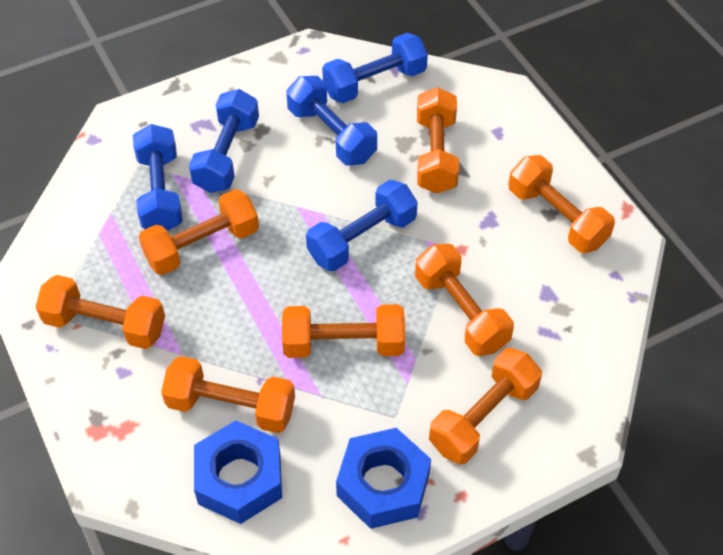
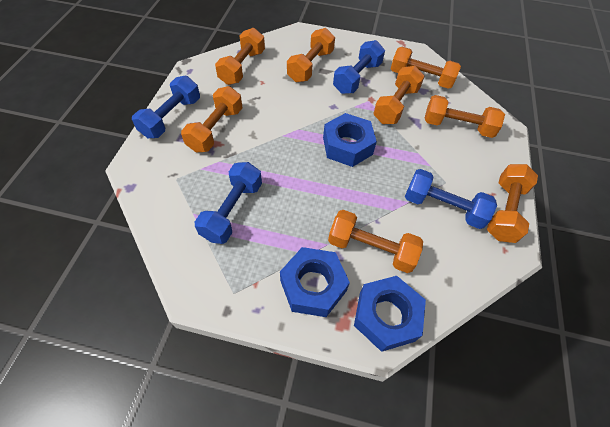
blue dumbbell: [133,124,183,231] [189,89,259,193] [286,76,377,166] [306,180,418,271] [322,33,428,103] = 5 -> [132,76,200,138] [195,162,262,244] [333,40,385,94] [405,169,497,229] = 4
blue nut: [194,420,282,524] [336,428,431,529] = 2 -> [280,247,350,317] [323,113,377,167] [354,276,426,352] = 3

